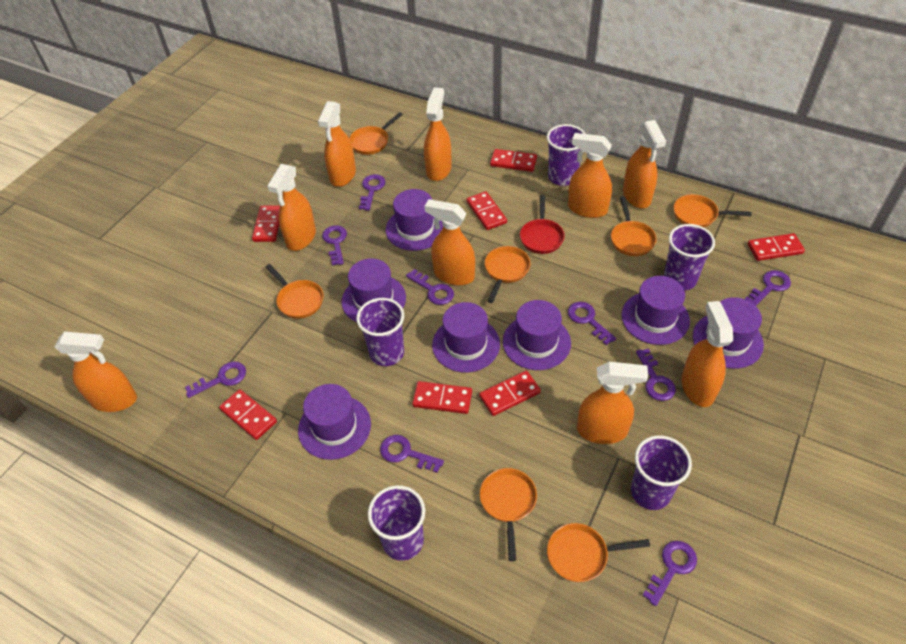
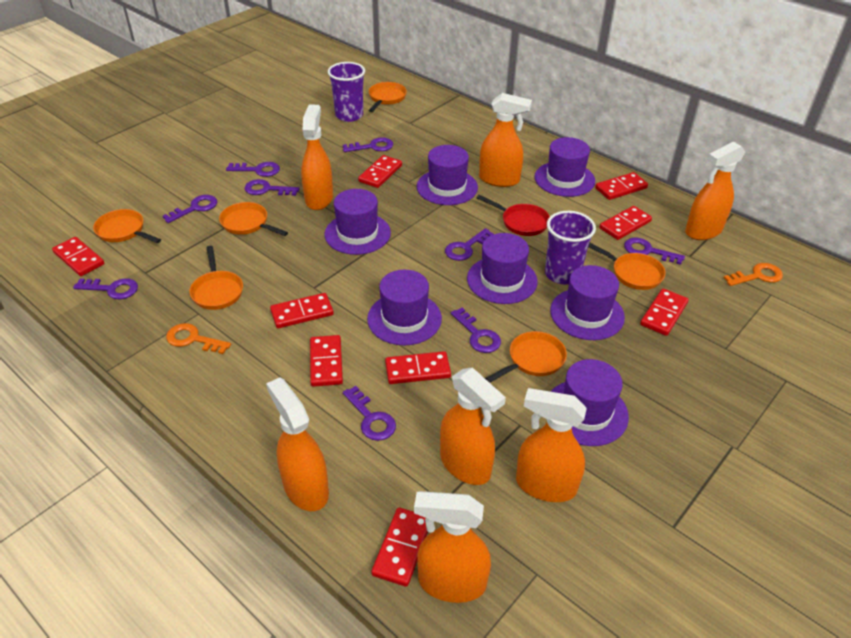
orange key: none = 0 -> [166,323,231,354] [724,263,783,286] = 2
orange pan: [266,264,323,319] [349,112,403,155] [480,468,537,561] [485,246,531,303] [547,523,650,582] [611,197,657,256] [674,194,752,227] = 7 -> [93,209,161,243] [190,246,243,310] [219,202,288,236] [369,82,407,112] [485,331,567,383] [588,243,666,290] = 6
orange spray bottle: [55,331,137,412] [267,164,316,251] [318,101,356,187] [424,87,452,181] [424,199,475,285] [568,133,612,218] [577,362,648,444] [623,120,666,208] [681,301,733,407] = 9 -> [266,377,329,511] [301,104,333,210] [414,491,491,603] [440,367,506,485] [479,93,532,187] [516,388,587,502] [685,141,745,240] = 7
purple cup: [356,298,404,366] [368,485,425,561] [547,124,586,186] [631,435,692,510] [664,224,715,290] = 5 -> [328,62,365,122] [545,211,596,284] = 2
red domino: [219,389,277,440] [252,205,280,242] [412,381,472,414] [466,191,507,230] [479,371,541,416] [490,149,537,172] [747,233,805,261] = 7 -> [52,237,104,276] [270,293,334,328] [310,335,343,387] [358,155,402,188] [371,508,428,587] [385,351,451,384] [595,172,648,200] [599,206,652,240] [640,289,689,336] = 9

